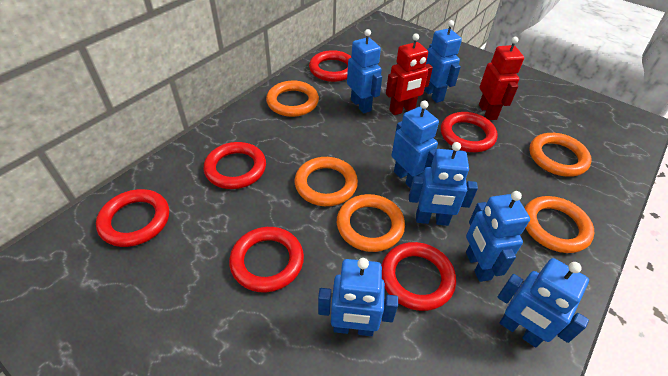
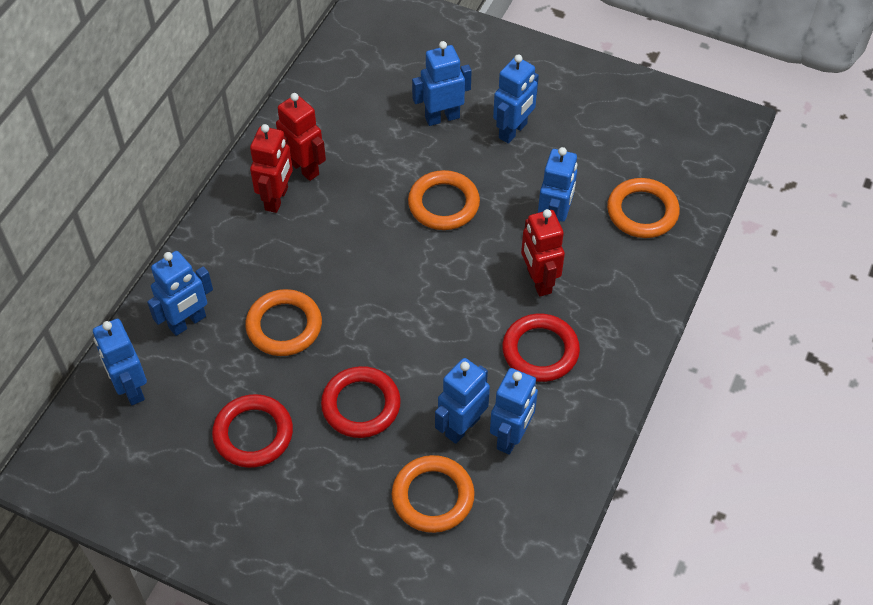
orange ring: [266,81,319,117] [295,157,358,206] [337,194,405,252] [525,196,594,253] [529,133,592,177] = 5 -> [245,289,322,356] [392,455,475,533] [408,170,480,230] [607,178,680,238] = 4
red ring: [96,189,169,247] [204,142,266,189] [229,227,304,292] [309,50,351,82] [381,242,456,311] [441,112,498,152] = 6 -> [212,394,293,468] [321,366,401,438] [502,313,580,382] = 3
red robot: [386,34,433,115] [479,37,524,120] = 2 -> [250,124,293,213] [276,93,326,181] [521,209,565,297] = 3

